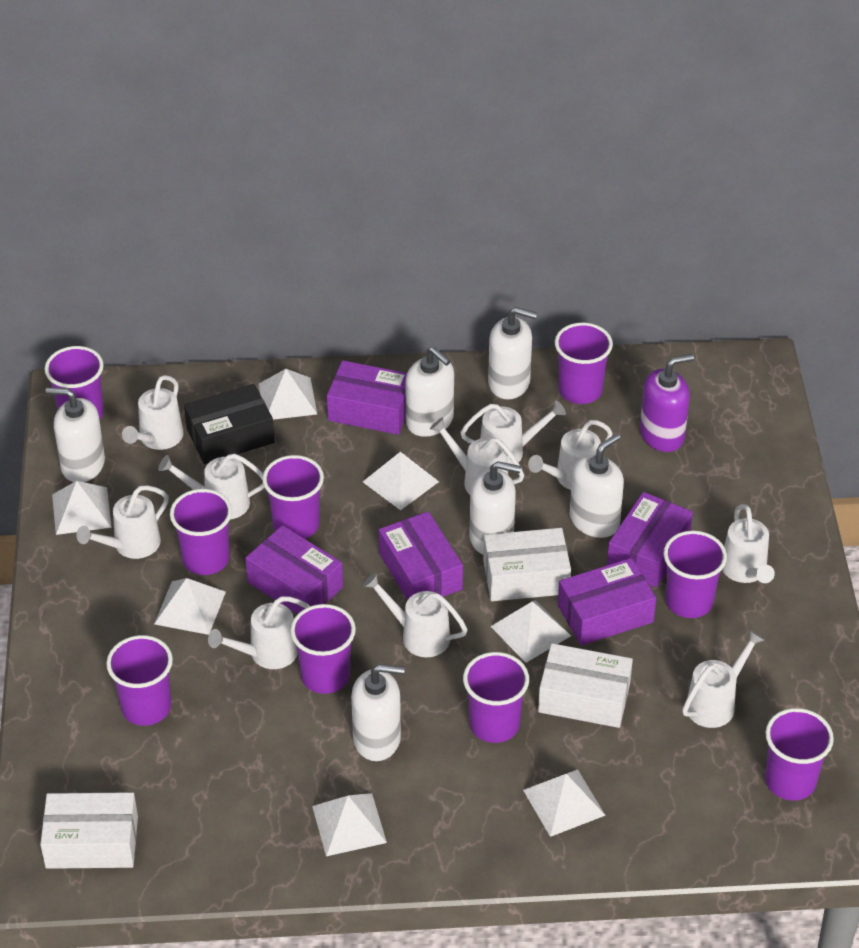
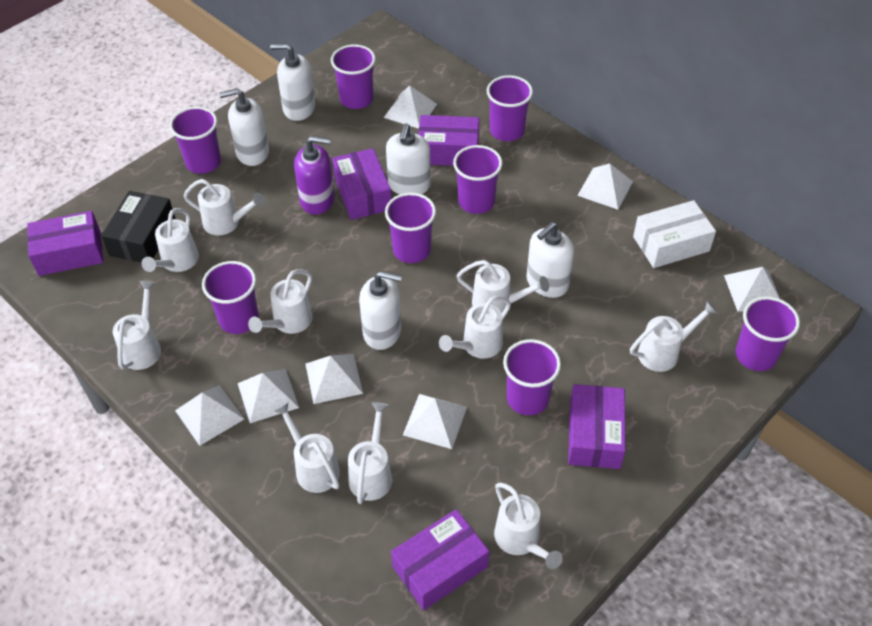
purple cup: [45,346,104,420] [106,635,173,726] [170,489,232,575] [262,455,324,539] [290,604,356,694] [463,652,529,743] [555,323,613,404] [663,531,727,618] [765,708,834,801] = 9 -> [169,107,221,174] [202,261,259,334] [331,44,376,109] [385,193,436,263] [453,145,502,214] [487,75,533,141] [503,339,561,415] [735,296,800,371] = 8
white box: [40,792,138,869] [483,528,571,601] [538,643,633,728] = 3 -> [633,200,716,268] = 1
white soap dispenser: [46,387,105,482] [351,664,405,761] [405,347,454,437] [470,461,521,554] [488,307,537,399] [570,434,624,538] = 6 -> [219,88,269,166] [270,43,315,121] [359,271,402,350] [386,123,430,195] [526,222,574,298] = 5

